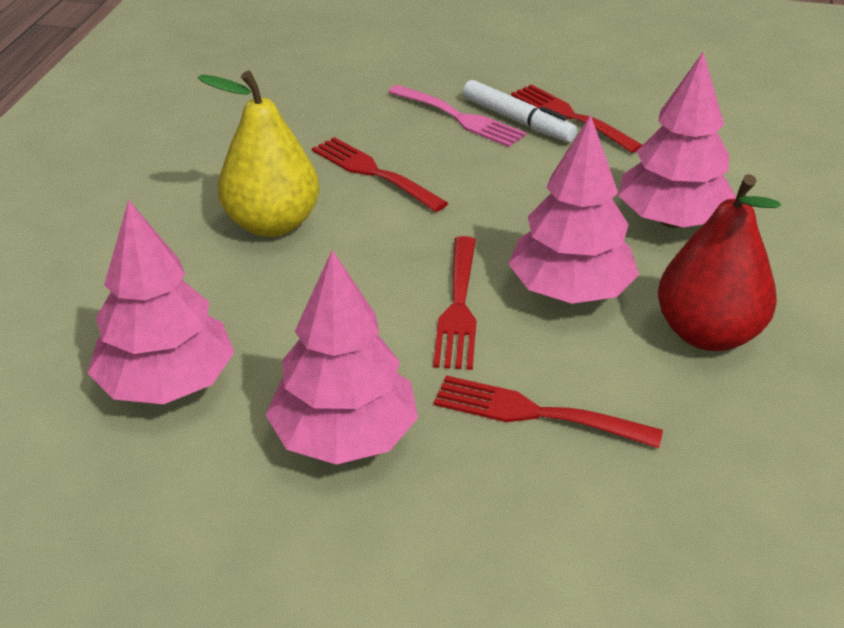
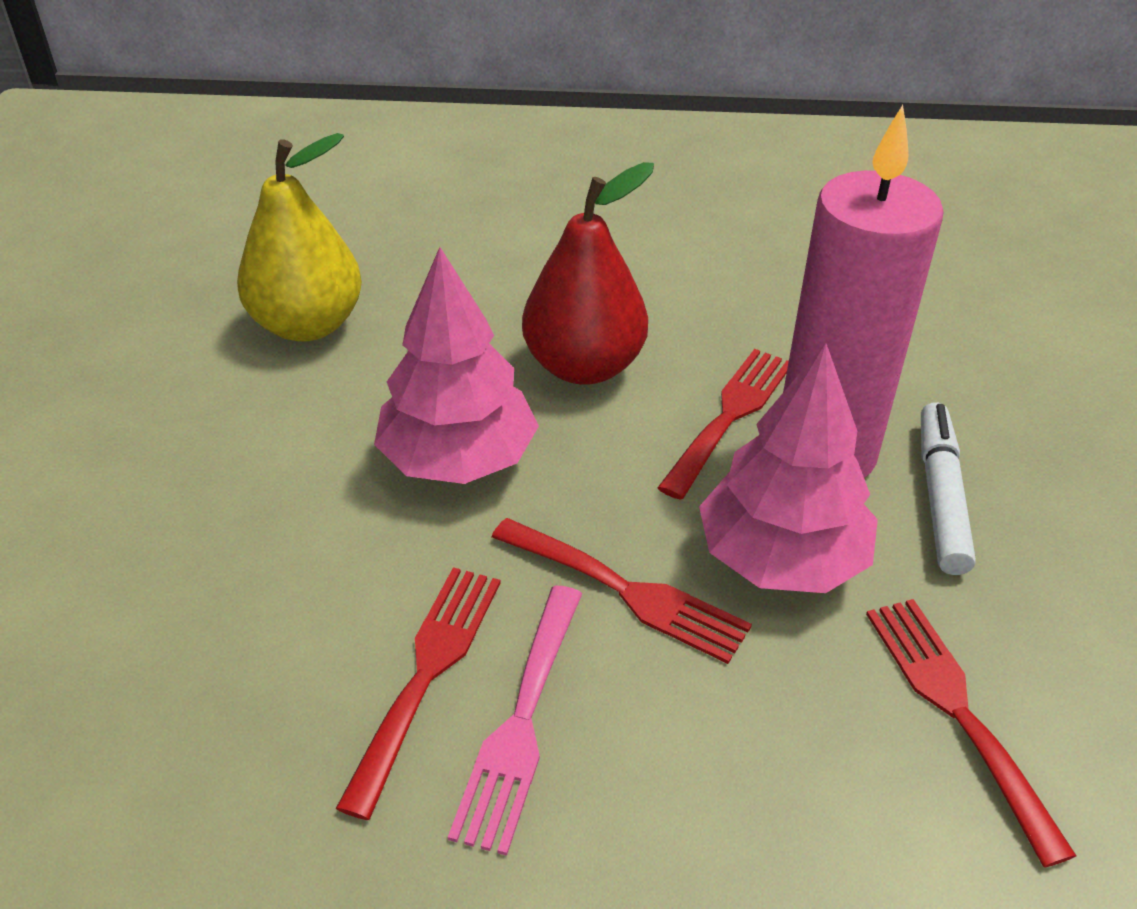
pink candle: none = 0 -> [783,105,944,478] = 1
pink tree: [88,200,235,404] [266,250,418,465] [508,115,639,304] [618,52,736,228] = 4 -> [374,247,539,484] [699,343,878,593] = 2

